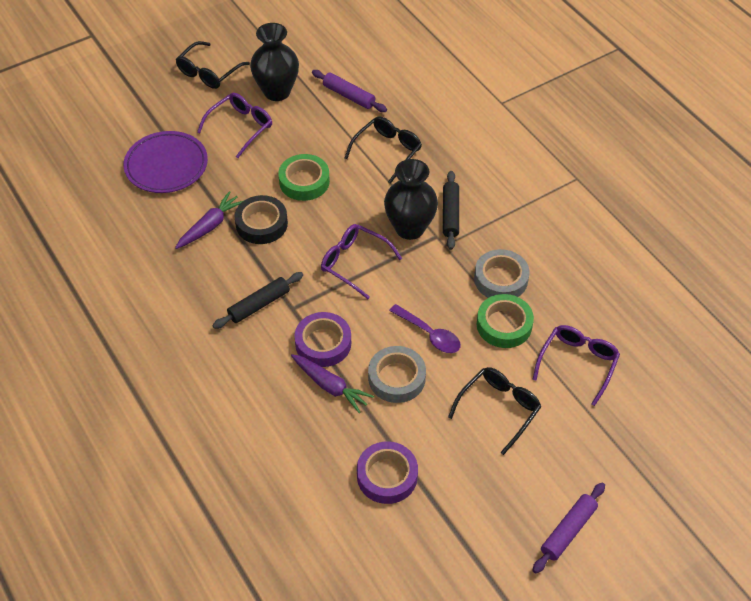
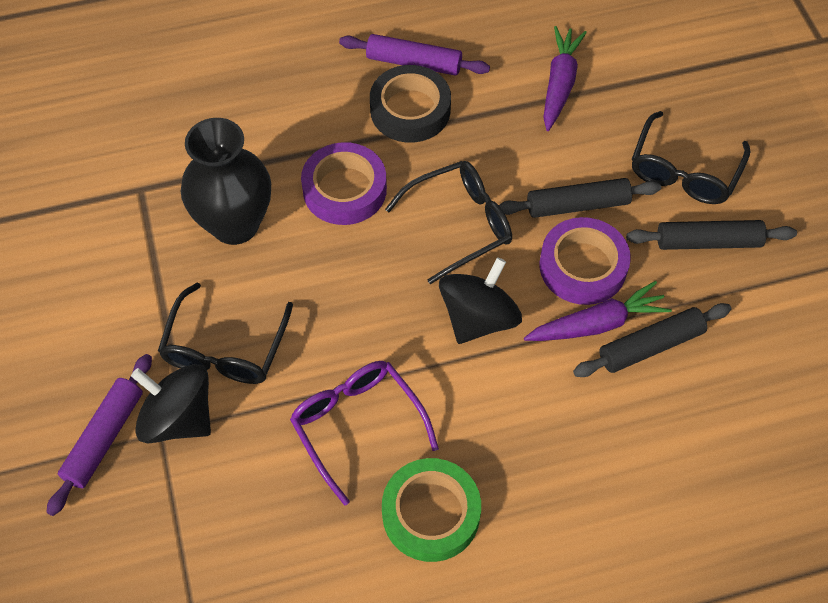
black rolling pin: [212,272,303,329] [443,171,459,250] = 2 -> [499,178,661,218] [573,303,731,377] [626,220,797,250] = 3
black spinning top: none = 0 -> [131,364,211,444] [439,257,522,344] = 2
black vase: [250,23,299,101] [384,159,438,240] = 2 -> [181,118,271,245] = 1
green tape: [278,154,330,201] [477,294,534,348] = 2 -> [382,458,481,562] = 1
grey tape: [368,346,426,403] [474,249,530,298] = 2 -> none = 0
purple glasses: [197,93,272,158] [321,224,402,299] [532,325,620,406] = 3 -> [290,361,439,506] = 1
purple plate: [123,131,208,193] = 1 -> none = 0
purple spoon: [389,304,461,353] = 1 -> none = 0

